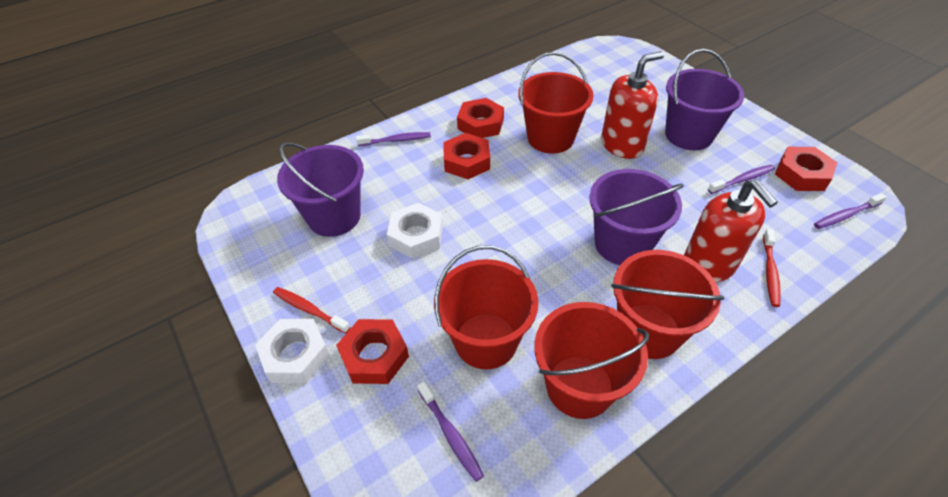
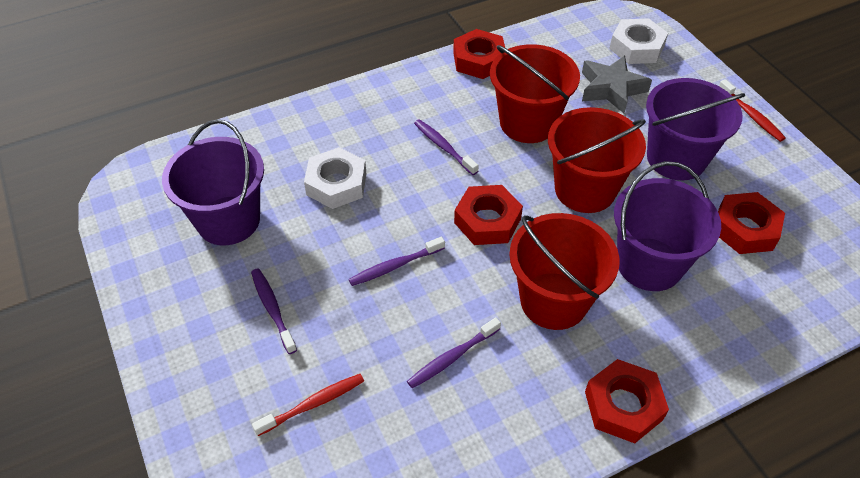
grey star: none = 0 -> [582,55,652,113] = 1
red bucket: [434,245,538,369] [518,52,594,154] [534,302,649,419] [611,250,725,359] = 4 -> [490,44,580,143] [509,213,620,330] [548,107,646,213] = 3
red soap dispenser: [601,51,664,159] [684,180,778,283] = 2 -> none = 0

